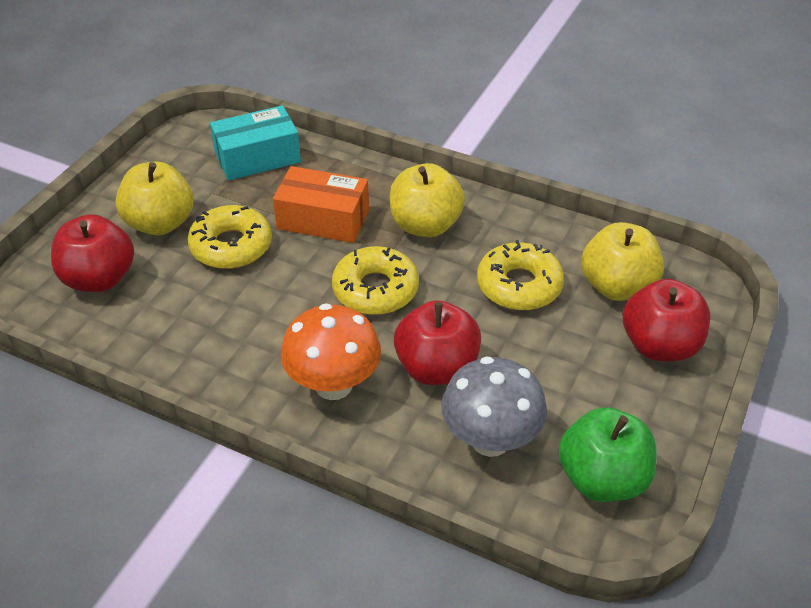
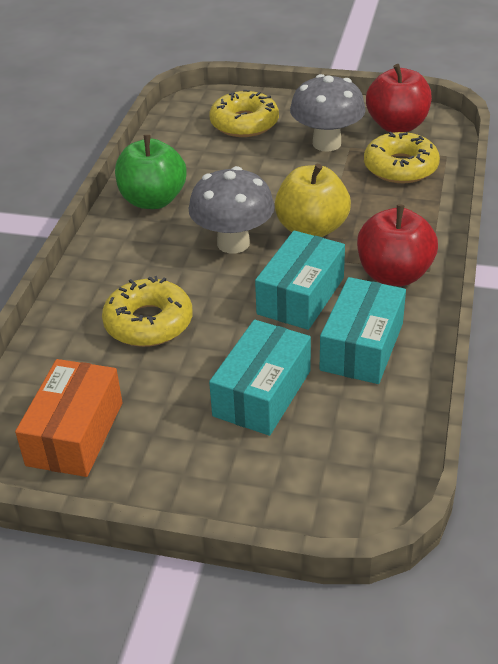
grey mushroom: [441,357,547,457] = 1 -> [189,166,275,253] [290,74,366,152] = 2
orange mushroom: [281,303,381,400] = 1 -> none = 0
red apple: [51,214,134,292] [394,300,481,385] [623,279,710,361] = 3 -> [357,204,438,286] [366,64,432,133] = 2
turquoise box: [210,105,301,180] = 1 -> [209,320,311,436] [255,231,345,330] [320,277,406,384] = 3
yellow apple: [115,161,194,235] [390,163,465,237] [581,222,664,301] = 3 -> [275,164,351,237] = 1

